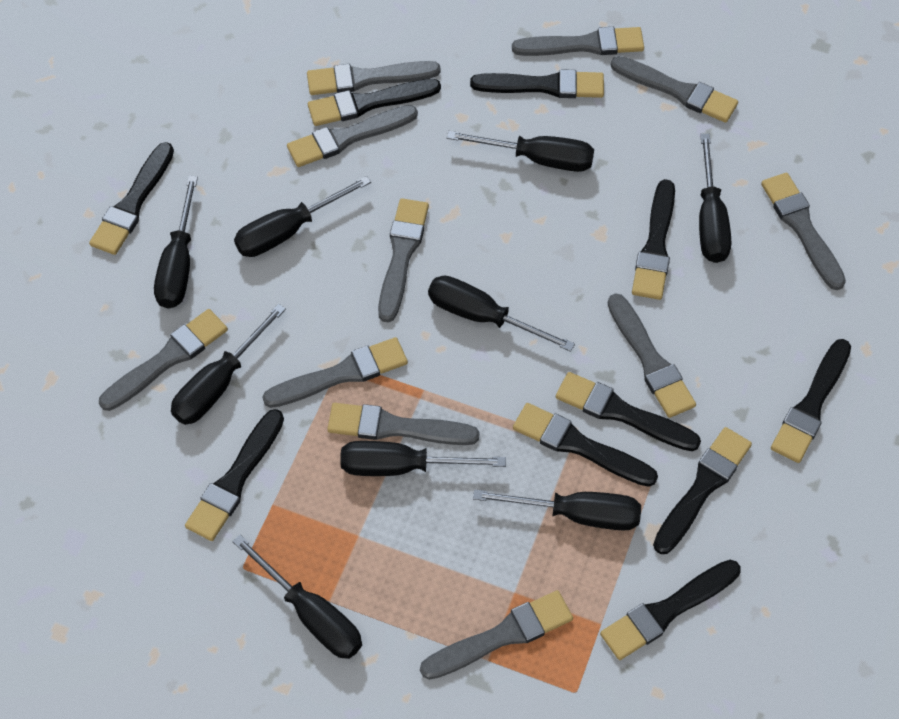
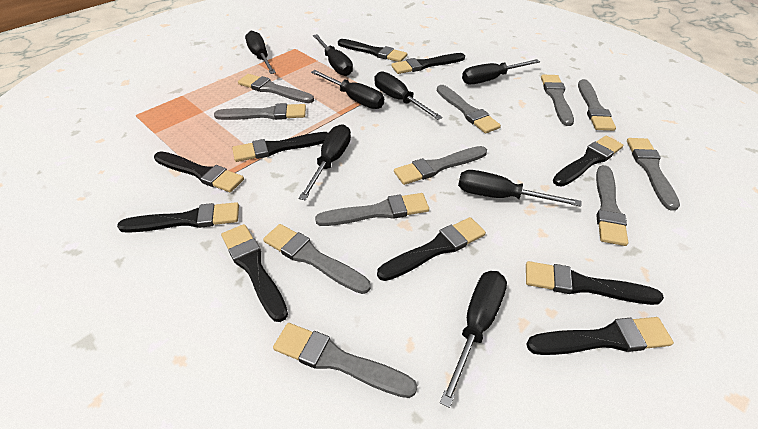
black screwdriver: [154,176,198,309] [171,304,286,425] [232,535,362,659] [234,176,371,257] [340,441,506,476] [428,276,575,352] [447,131,594,172] [473,489,641,531] [699,134,731,263] = 9 -> [245,31,276,74] [299,124,351,201] [311,70,384,109] [313,34,353,76] [374,71,443,120] [440,271,507,408] [458,170,581,207] [462,59,540,84] = 8

